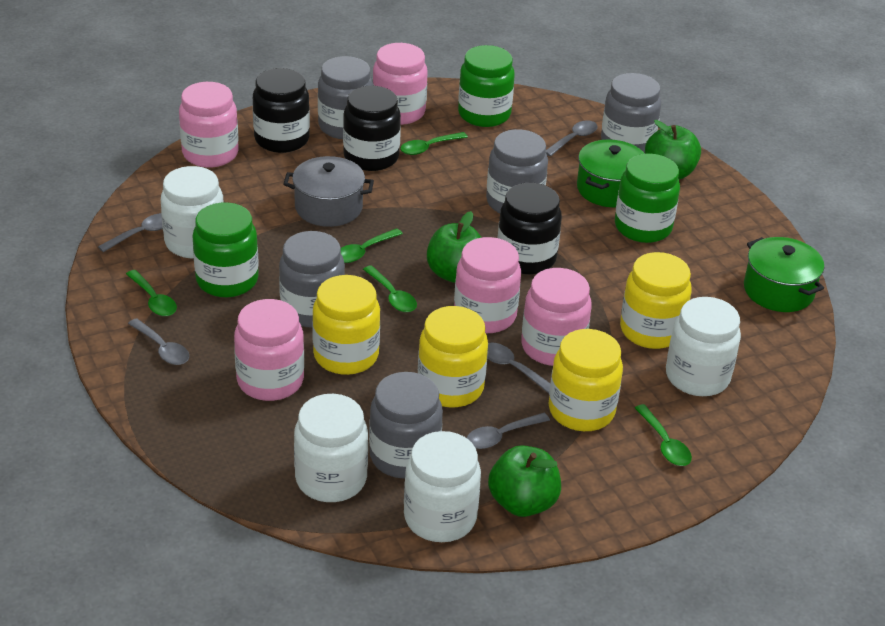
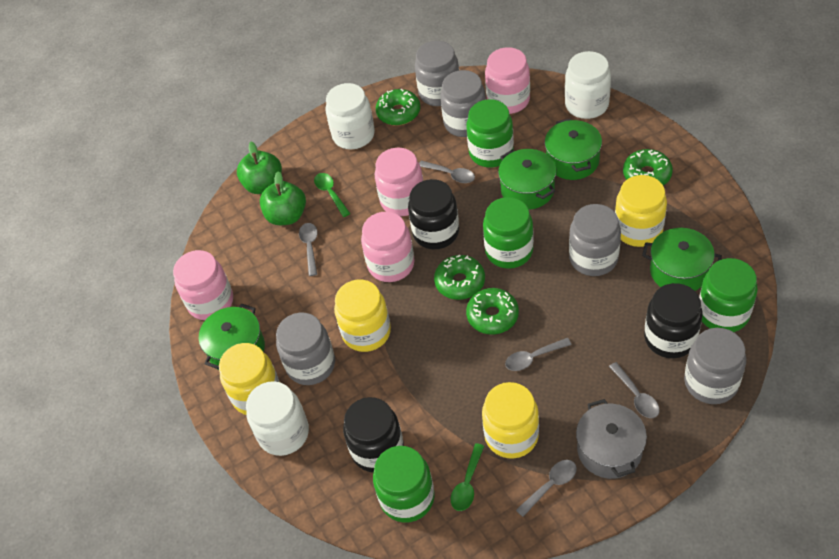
green apple: [427,211,482,283] [488,445,561,517] [645,120,701,180] = 3 -> [237,141,282,194] [260,171,306,225] = 2
green donut: none = 0 -> [376,88,420,126] [434,255,485,300] [466,288,519,335] [623,149,673,186] = 4
green jar: [192,202,259,297] [458,45,515,127] [615,154,680,243] = 3 -> [373,446,434,523] [466,99,514,168] [483,197,534,269] [699,258,758,332] = 4
green pot: [577,139,645,207] [744,237,824,312] = 2 -> [199,303,265,370] [498,149,556,210] [545,119,602,180] [642,228,722,291] = 4
green spoon: [126,270,177,316] [341,228,403,263] [363,265,417,312] [400,132,468,155] [635,404,692,466] = 5 -> [314,173,350,217] [451,443,484,511] = 2
pink jar: [179,82,239,168] [234,299,304,401] [373,43,428,125] [454,237,521,333] [521,268,592,366] = 5 -> [173,250,233,320] [361,212,415,282] [375,148,423,216] [485,47,530,114] = 4
white jar: [161,166,224,258] [294,394,368,502] [404,431,481,542] [666,297,741,396] = 4 -> [246,381,309,456] [326,83,375,149] [565,51,611,119] = 3

